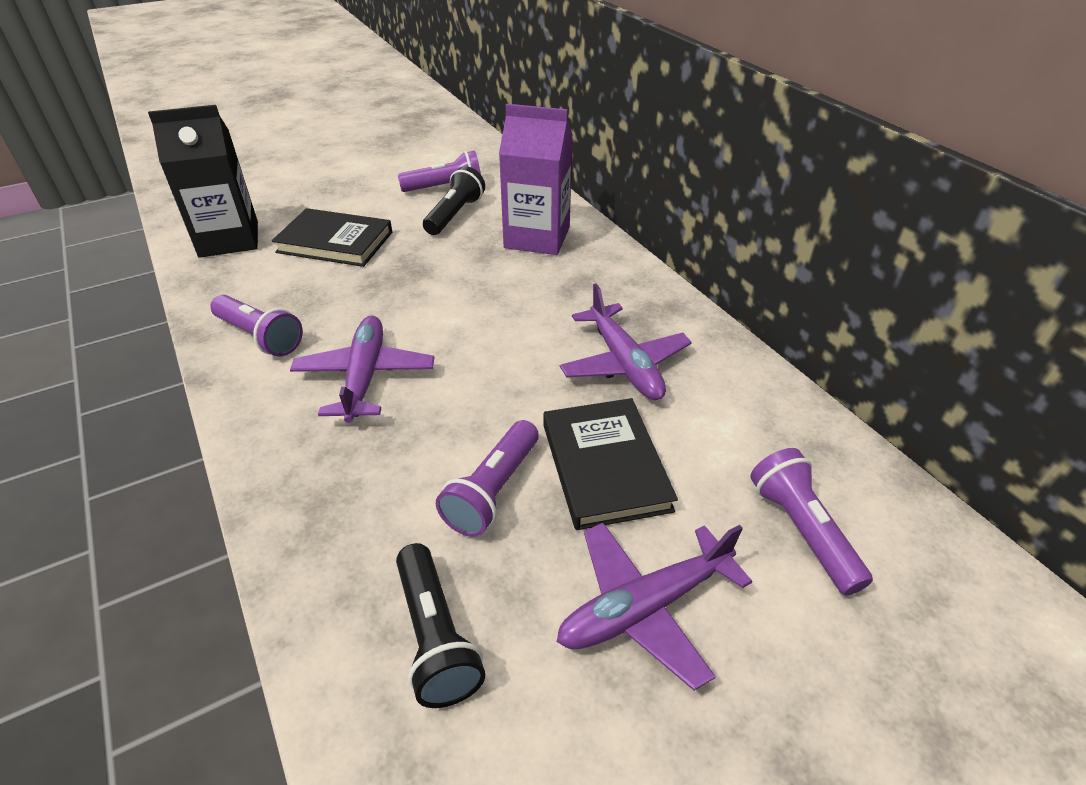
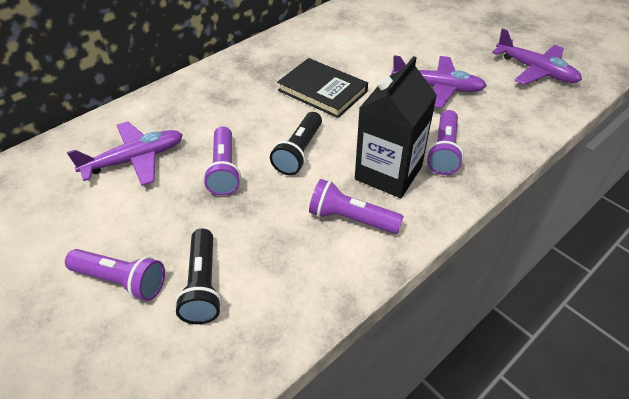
black book: [272,208,392,267] [543,398,678,530] = 2 -> [277,58,368,118] = 1
purple carton: [499,104,573,255] = 1 -> none = 0

